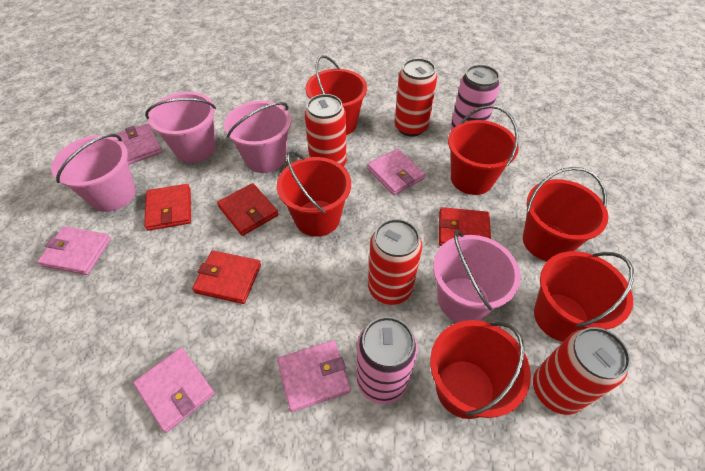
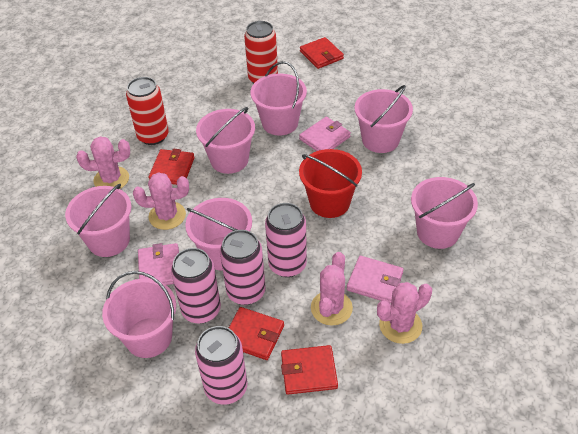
pink bucket: [51,134,136,212] [145,92,216,163] [224,101,291,173] [433,230,521,322] = 4 -> [65,184,131,257] [102,271,176,358] [185,198,252,270] [196,107,255,174] [251,61,307,135] [354,85,413,153] [411,177,478,249] = 7
pink cactus: none = 0 -> [76,136,130,189] [133,172,189,230] [311,252,353,326] [377,282,432,344] = 4
pink can: [356,316,418,404] [450,65,500,131] = 2 -> [171,248,221,324] [195,326,247,405] [220,230,265,305] [265,203,307,277] = 4
pink wallet: [37,226,111,275] [117,123,162,165] [133,348,215,432] [277,340,350,412] [367,149,425,195] = 5 -> [138,243,179,285] [299,117,351,151] [347,256,404,304] = 3
red bucket: [277,151,351,237] [305,55,367,135] [430,320,531,419] [448,105,519,195] [523,167,608,261] [534,251,634,342] = 6 -> [299,149,362,218] = 1
red can: [305,94,346,167] [368,219,422,305] [395,58,437,137] [533,327,631,415] = 4 -> [126,77,169,145] [244,21,278,83] = 2

